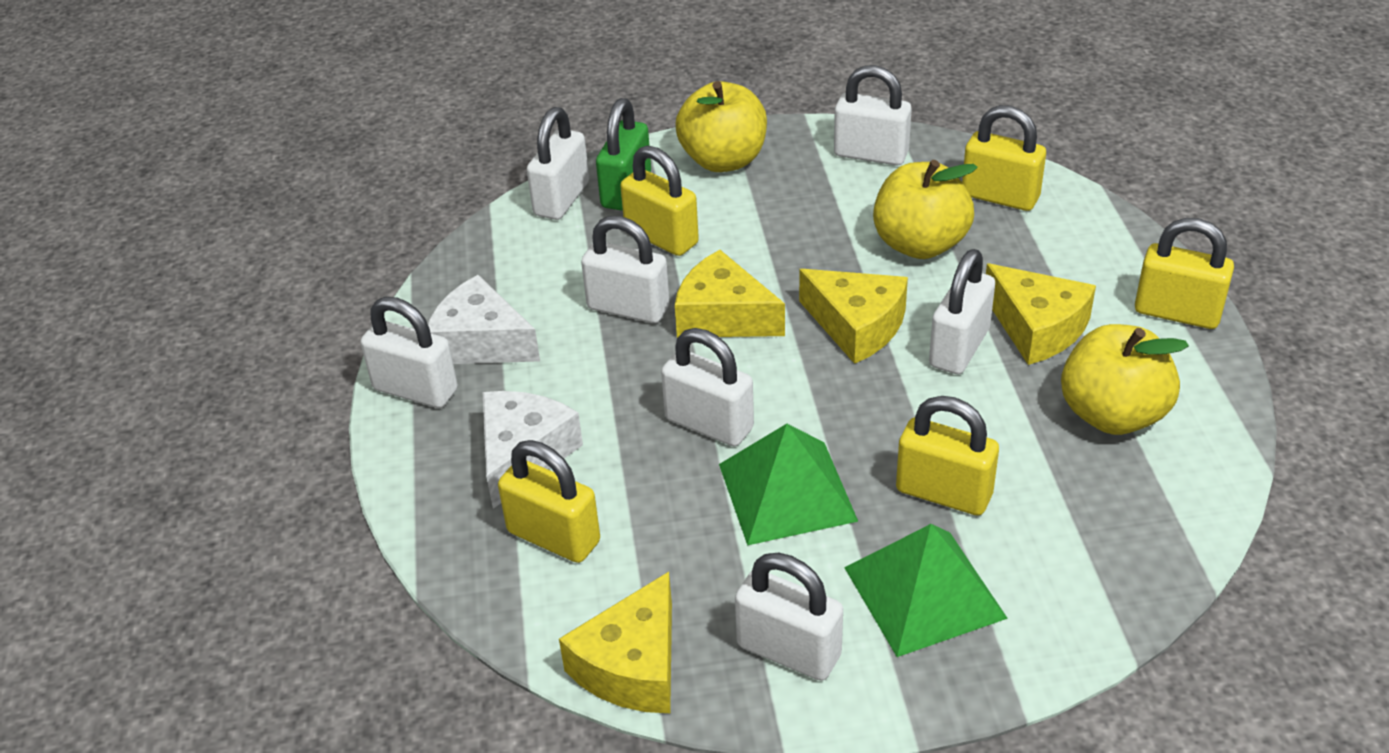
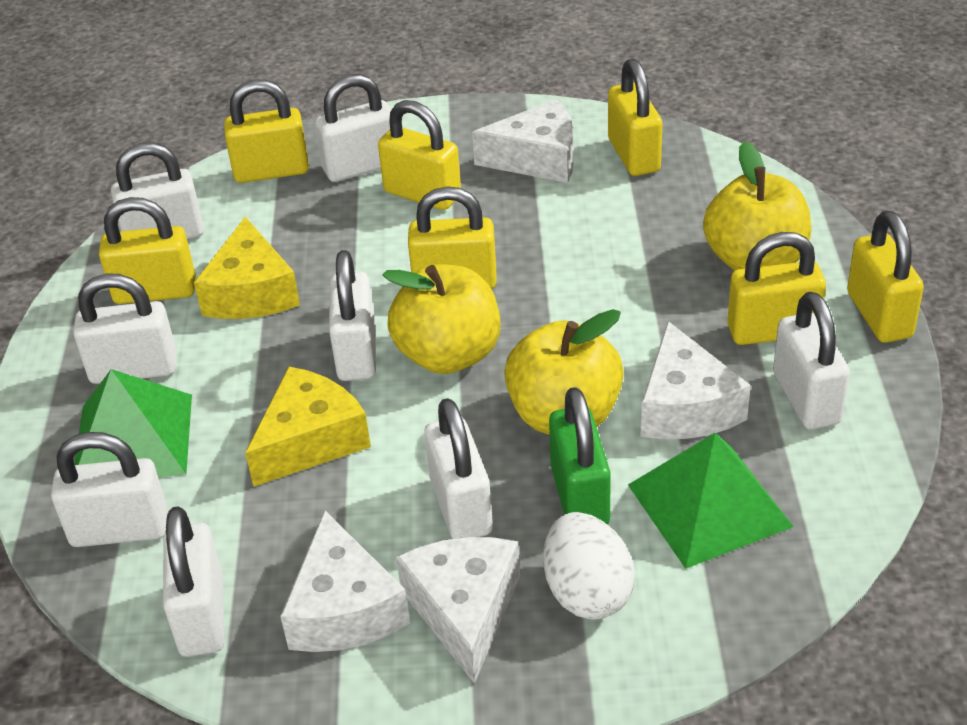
white cheese: [428,275,540,364] [483,391,583,509] = 2 -> [280,510,410,652] [396,537,520,684] [472,99,574,183] [641,321,751,439] = 4
white egg: none = 0 -> [544,512,635,620] = 1
white padlock: [360,297,458,408] [527,107,589,220] [581,216,670,323] [661,328,754,446] [735,553,843,681] [834,65,912,165] [929,249,995,374] = 7 -> [51,432,168,547] [73,273,177,384] [111,142,204,239] [163,506,225,657] [315,74,391,182] [329,250,376,381] [424,398,493,539] [773,292,850,430] = 8
yellow cheese: [559,572,672,713] [675,250,785,338] [799,269,908,364] [986,263,1096,365] = 4 -> [194,217,300,319] [245,366,371,487] = 2
yellow padlock: [498,440,600,563] [620,145,699,256] [896,396,999,516] [962,105,1046,211] [1135,218,1234,329] = 5 -> [99,197,196,304] [224,79,309,183] [378,100,461,210] [408,186,497,289] [608,59,662,176] [727,232,826,345] [847,211,924,343] = 7

